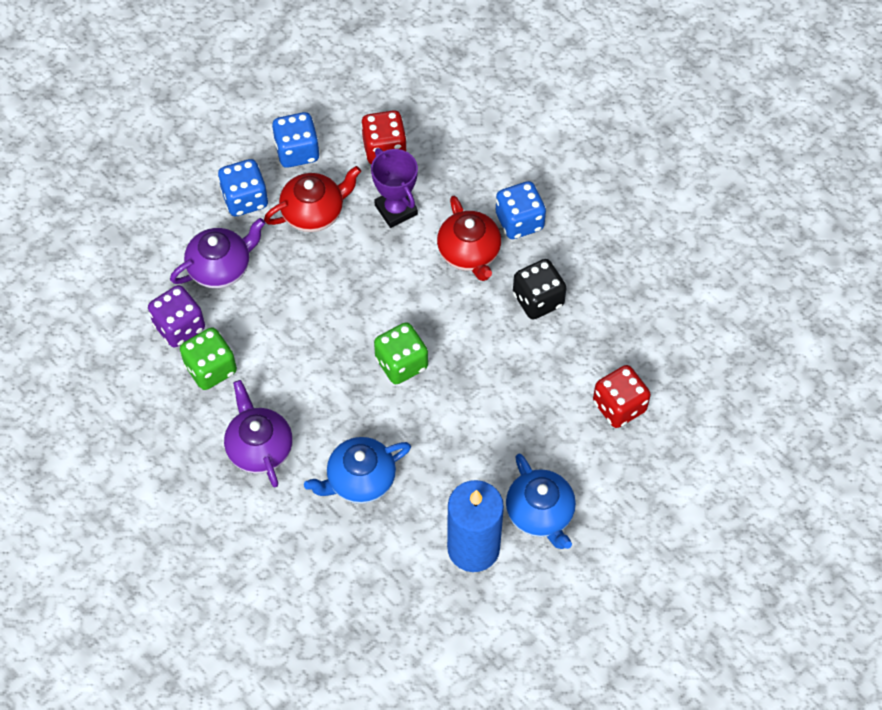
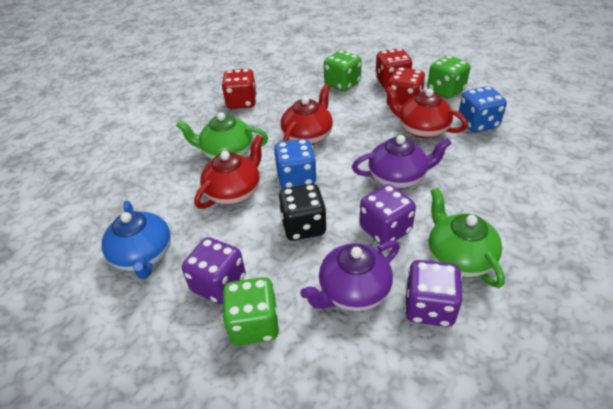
blue candle: [447,480,504,572] = 1 -> none = 0
blue dice: [218,159,268,216] [272,112,320,168] [496,181,546,239] = 3 -> [274,139,317,189] [459,86,507,132] = 2
blue teapot: [304,437,411,504] [506,453,576,549] = 2 -> [102,201,171,279] = 1
green dice: [180,327,237,390] [374,322,428,384] = 2 -> [222,277,280,345] [324,50,362,91] [427,55,470,99] = 3
green teapot: none = 0 -> [176,112,268,160] [429,188,505,288] = 2
purple dice: [148,285,205,347] = 1 -> [182,237,246,304] [359,184,416,245] [405,260,462,327] = 3
purple trophy: [371,148,418,228] = 1 -> none = 0
red dice: [361,110,407,164] [593,365,651,428] = 2 -> [221,69,257,109] [375,48,412,88] [386,67,426,106] = 3
red teapot: [264,166,361,232] [437,196,501,281] = 2 -> [194,135,263,209] [281,84,333,145] [385,86,468,139] = 3

